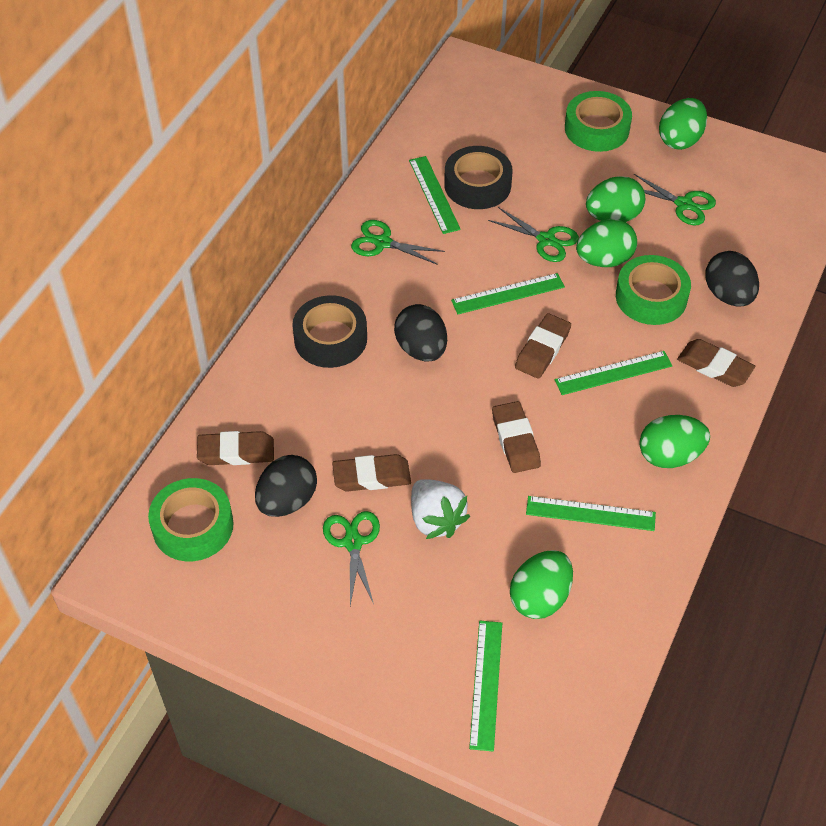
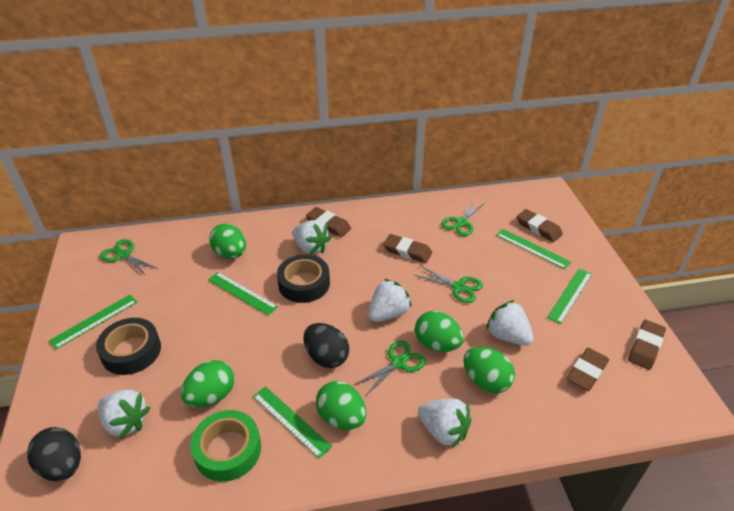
black egg: [255,455,317,517] [394,304,447,361] [705,251,759,306] = 3 -> [27,427,81,481] [304,323,349,368] = 2
green tape: [148,478,234,561] [565,91,632,152] [616,255,691,325] = 3 -> [190,410,261,482] = 1
white strawberry: [411,479,470,539] = 1 -> [98,390,150,439] [293,220,331,255] [369,279,412,322] [418,398,471,448] [486,300,533,346] = 5

